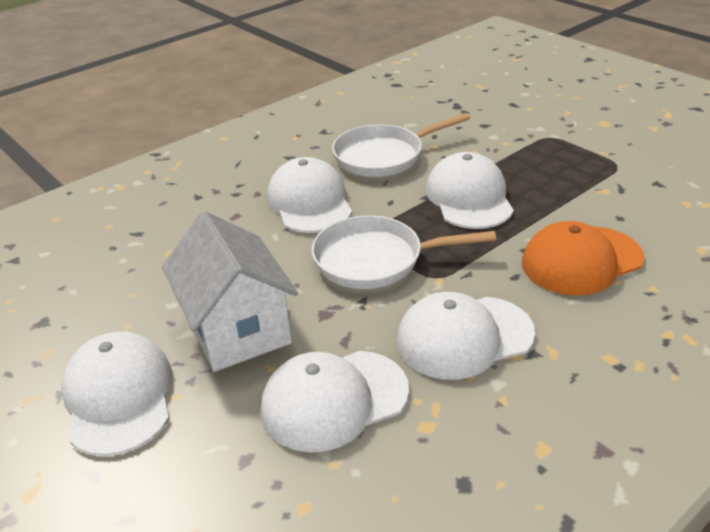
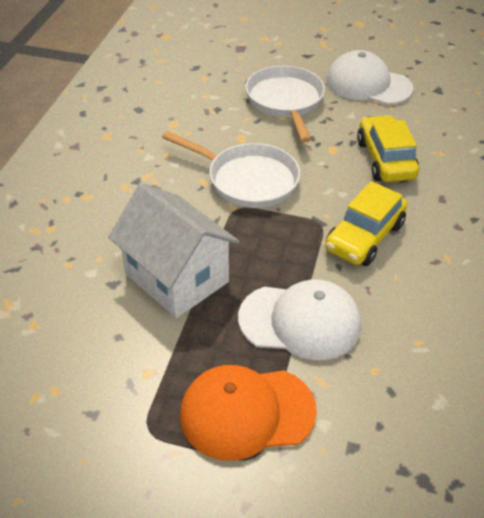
white cap: [61,332,172,456] [261,351,409,453] [267,157,352,233] [397,292,535,380] [426,152,514,229] = 5 -> [238,279,361,360] [326,50,413,105] = 2
yellow car: none = 0 -> [325,181,407,266] [357,115,419,182] = 2

